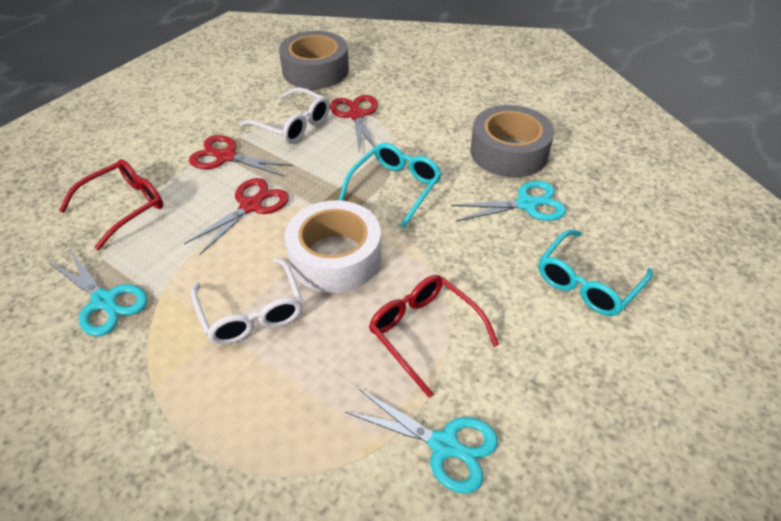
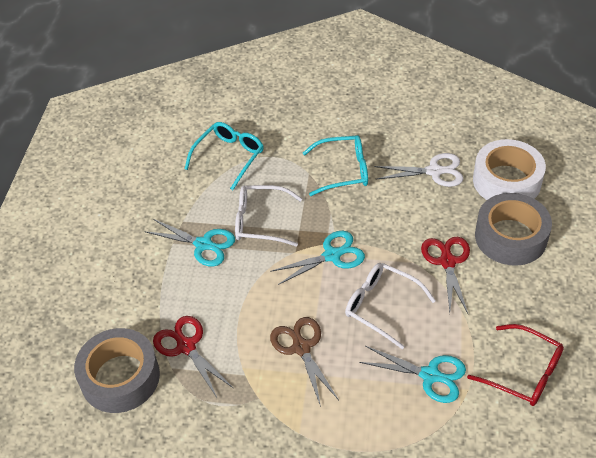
brown scissors: none = 0 -> [270,317,339,407] = 1
red glasses: [59,159,163,250] [369,275,499,398] = 2 -> [467,324,564,406] = 1
red scissors: [184,178,289,255] [189,135,293,176] [330,95,378,154] = 3 -> [153,316,233,397] [421,237,470,314] = 2
white scissors: none = 0 -> [374,153,463,187] = 1

